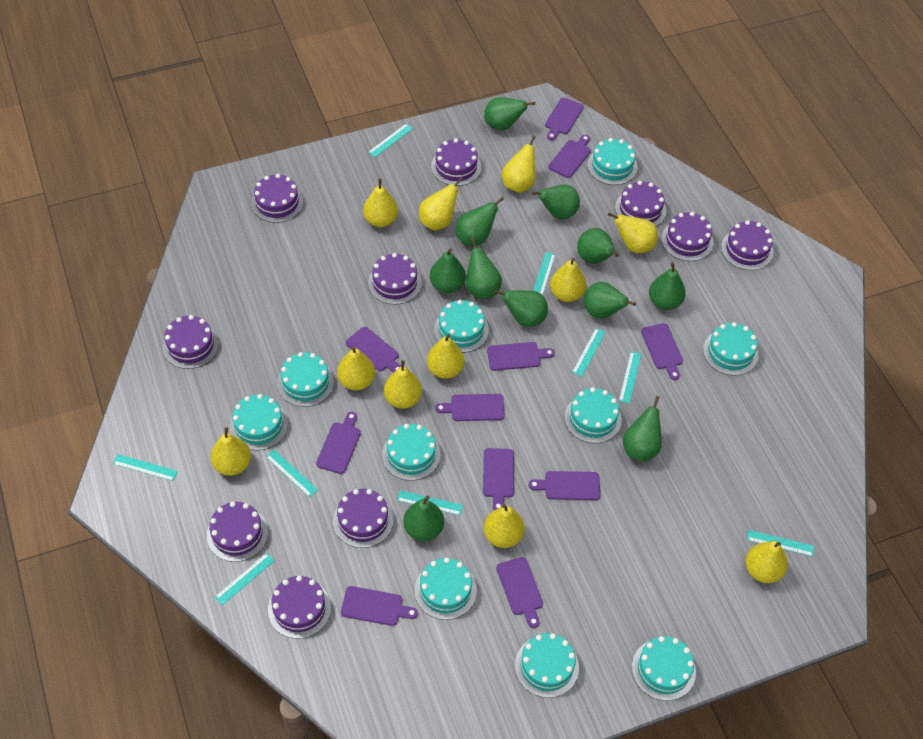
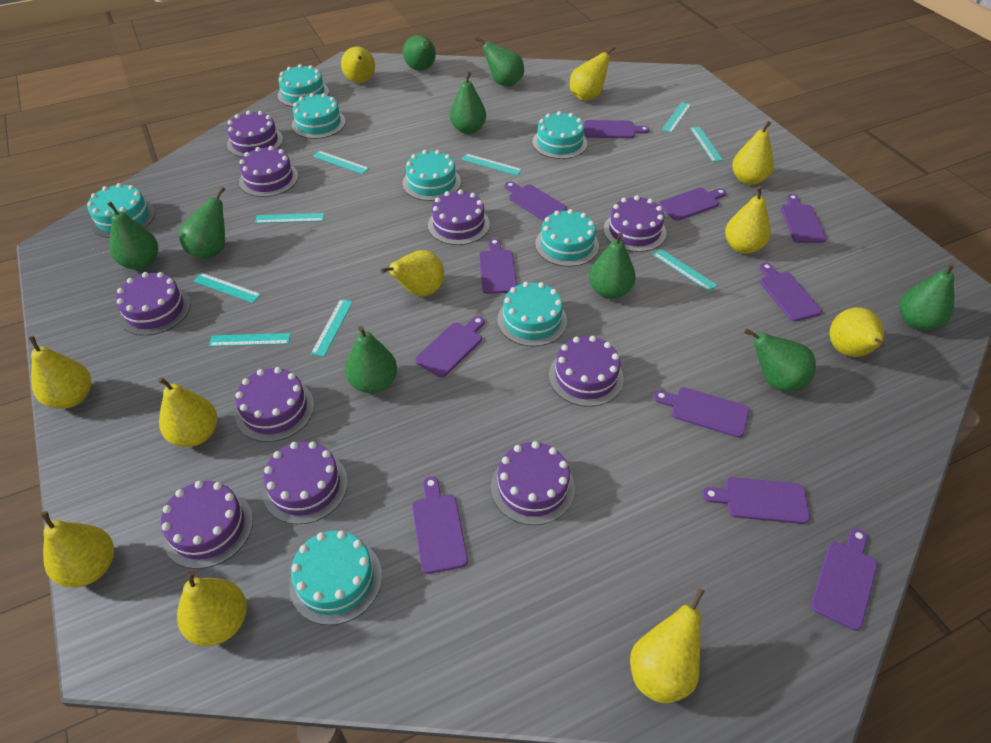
green pear: [403,496,444,541] [430,248,466,293] [456,197,504,246] [466,237,502,299] [484,97,535,130] [494,290,548,327] [531,185,580,219] [577,228,619,264] [584,282,636,318] [623,396,662,462] [649,262,686,310] = 11 -> [107,201,158,270] [179,187,225,259] [345,326,397,393] [403,35,436,71] [450,72,486,134] [476,37,524,86] [589,233,636,299] [744,329,816,391] [900,262,955,330] = 9
turquoise cake: [230,394,288,451] [277,352,334,407] [382,424,440,481] [415,558,477,620] [434,300,489,353] [515,633,579,698] [565,388,622,443] [588,138,638,185] [632,636,696,701] [703,322,758,376] = 10 -> [87,183,155,238] [278,64,329,107] [289,531,382,625] [292,93,346,139] [403,150,461,201] [497,282,567,347] [532,111,587,159] [535,209,599,267] = 8

